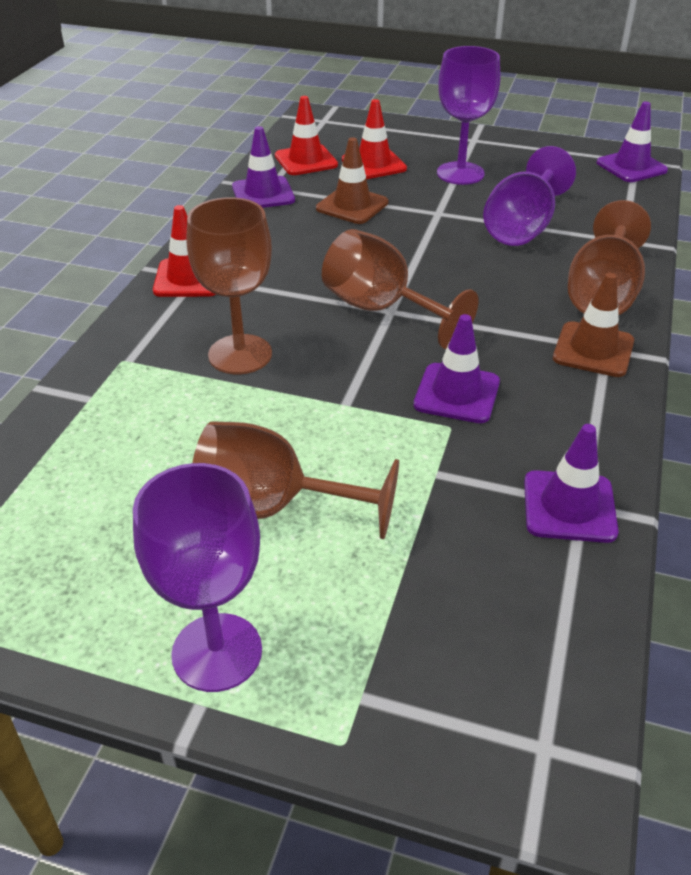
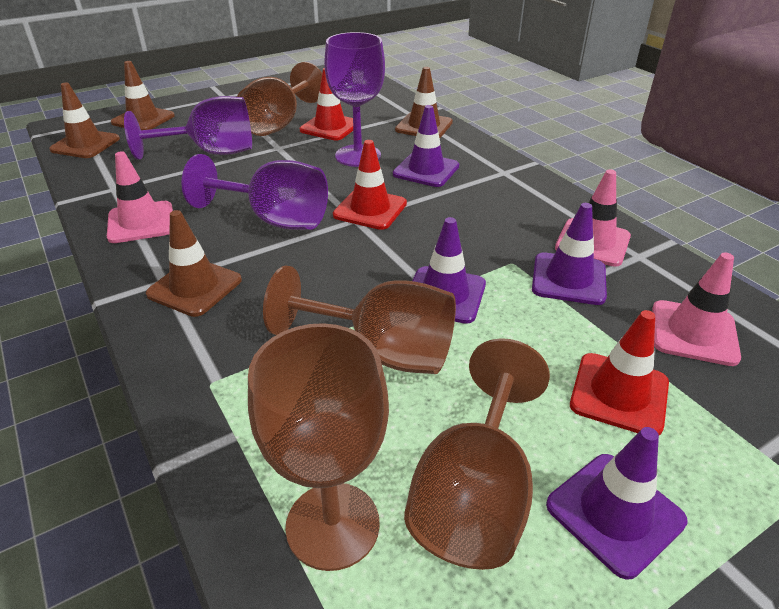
brown traffic cone: [316,137,389,224] [553,273,634,377] = 2 -> [49,82,120,158] [111,61,175,130] [146,210,242,317] [395,67,453,138] = 4
pink traffic cone: none = 0 -> [107,151,173,243] [555,170,631,267] [652,252,741,366] = 3

